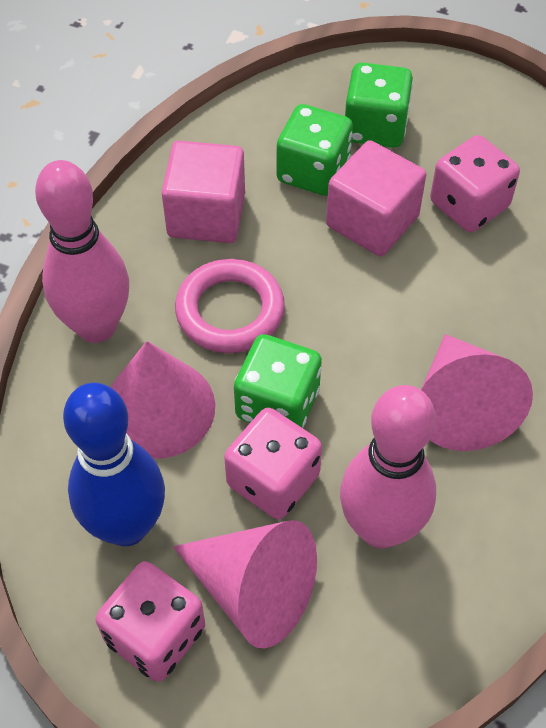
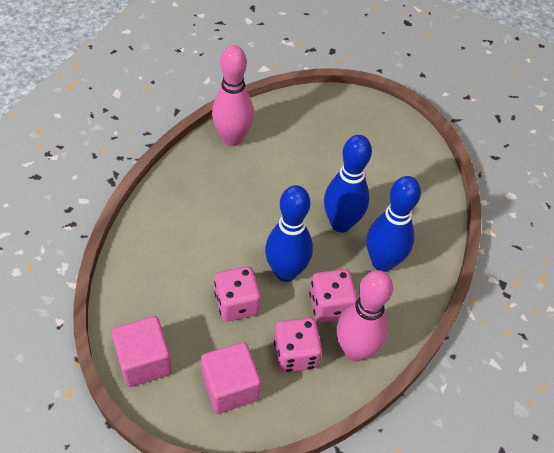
blue bowling pin: [63,383,165,546] = 1 -> [265,185,313,282] [324,135,372,233] [367,176,421,272] = 3
green dice: [234,334,322,428] [277,104,353,196] [345,63,413,148] = 3 -> none = 0
pink cone: [110,341,215,459] [173,520,317,649] [421,334,533,451] = 3 -> none = 0
pink ring: [175,259,285,353] = 1 -> none = 0

